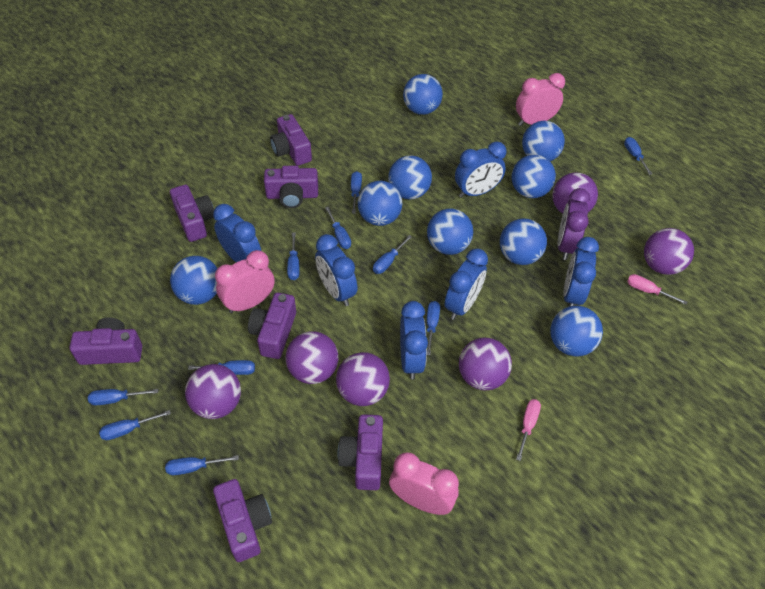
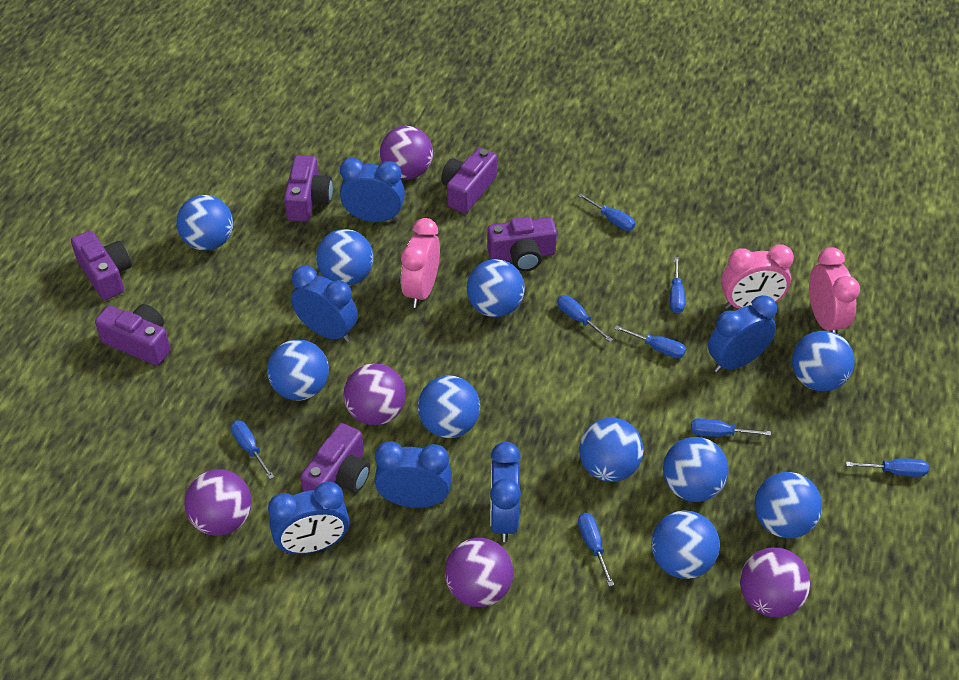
blue ball: [170,256,218,305] [358,181,402,226] [388,155,432,199] [403,74,443,115] [427,209,473,255] [500,218,547,265] [512,155,556,198] [522,121,565,161] [550,306,603,356] = 9 -> [176,195,233,251] [267,339,329,401] [316,229,374,286] [418,376,480,438] [467,259,525,317] [579,418,643,482] [651,510,720,579] [663,437,729,502] [754,472,822,538] [792,331,855,391] = 10
blue screwdriver: [88,389,158,405] [99,410,171,440] [165,455,239,475] [188,360,255,375] [287,233,300,280] [325,207,351,249] [351,171,362,213] [373,235,412,274] [427,301,440,355] [624,137,652,175] = 10 -> [231,420,274,479] [557,295,613,342] [578,193,635,231] [578,513,614,586] [614,325,686,358] [670,257,685,313] [691,418,771,437] [846,458,929,477] = 8
pink screwdriver: [516,399,541,461] [627,274,687,305] = 2 -> none = 0
purple ball: [185,364,241,419] [286,331,338,384] [336,352,390,406] [459,338,512,390] [552,173,598,213] [644,228,694,275] = 6 -> [184,469,252,536] [344,363,406,426] [380,126,433,179] [445,538,513,607] [740,547,811,617] = 5
purple camera: [70,317,142,365] [170,185,214,242] [213,479,272,562] [248,293,296,359] [264,165,318,208] [270,114,312,166] [338,414,383,490] = 7 -> [71,231,132,300] [95,304,171,366] [284,155,333,222] [300,423,370,493] [441,148,497,213] [487,217,557,271] = 6
purple clock: [558,188,590,260] = 1 -> none = 0

